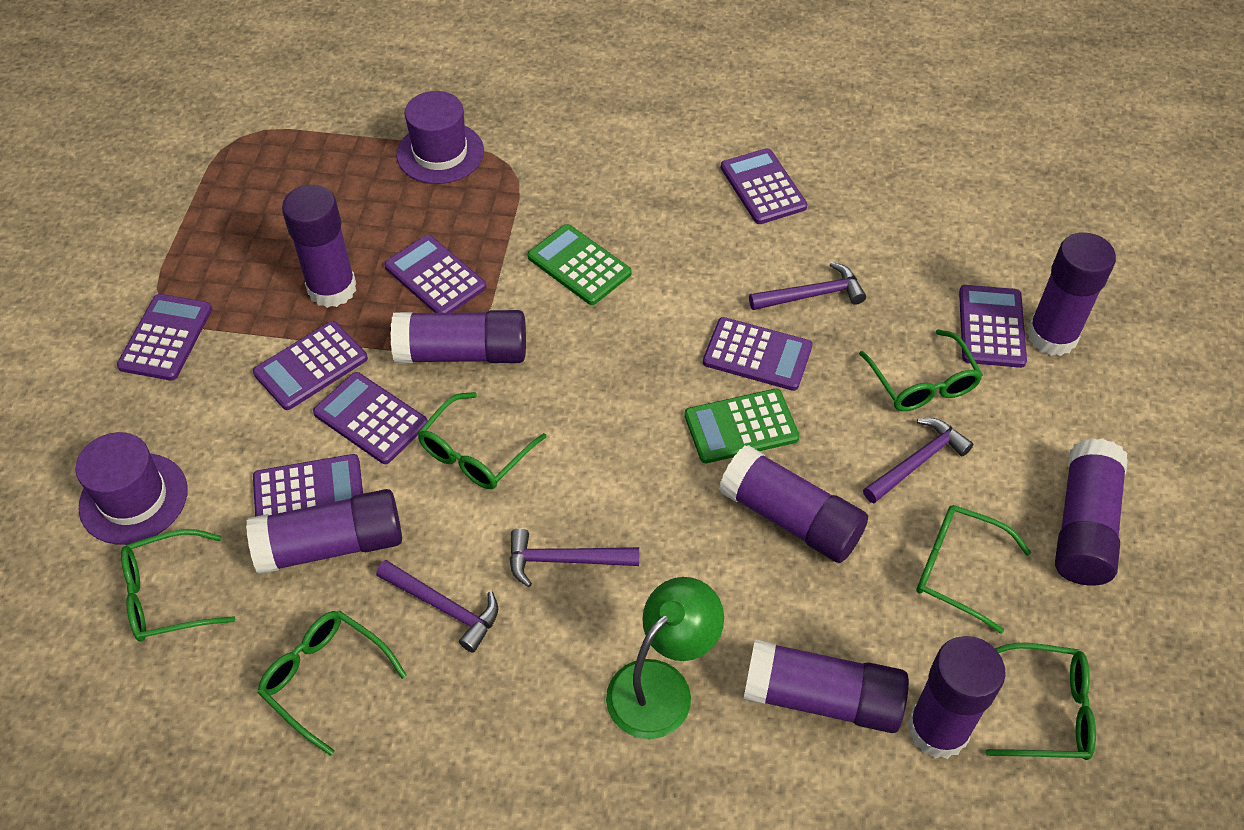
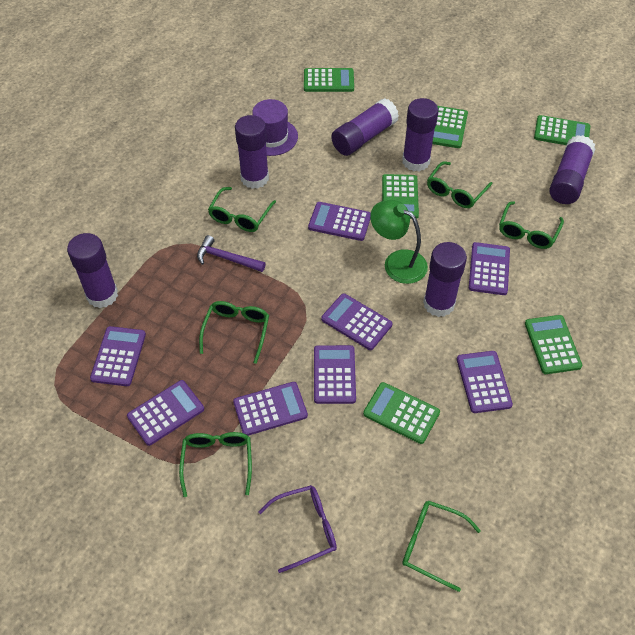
green calculator: [528,224,632,305] [684,389,800,463] = 2 -> [304,68,354,92] [363,382,440,444] [382,174,419,219] [432,106,468,148] [525,315,582,374] [534,115,590,145] = 6
purple glasses: none = 0 -> [258,485,337,573] = 1
purple glue stick: [246,489,402,574] [282,185,356,308] [390,310,526,363] [719,445,868,563] [743,639,909,733] [907,636,1006,759] [1027,232,1116,356] [1055,438,1128,586] = 8 -> [67,233,118,308] [235,115,269,189] [331,98,399,156] [402,98,438,171] [423,242,467,317] [549,135,595,204] = 6
purple hammer: [376,560,498,653] [510,528,639,587] [749,262,866,310] [863,418,974,503] = 4 -> [197,235,266,272] = 1
purple hat: [75,432,188,545] [396,91,484,184] = 2 -> [252,99,298,156] = 1

